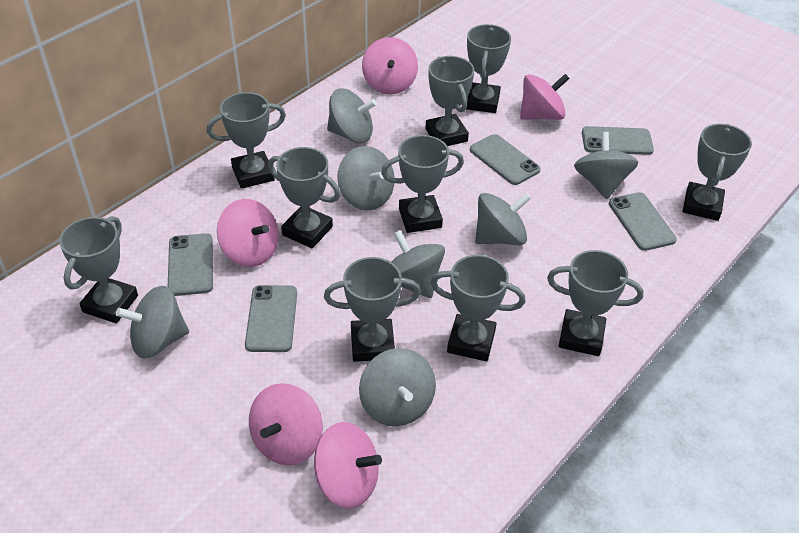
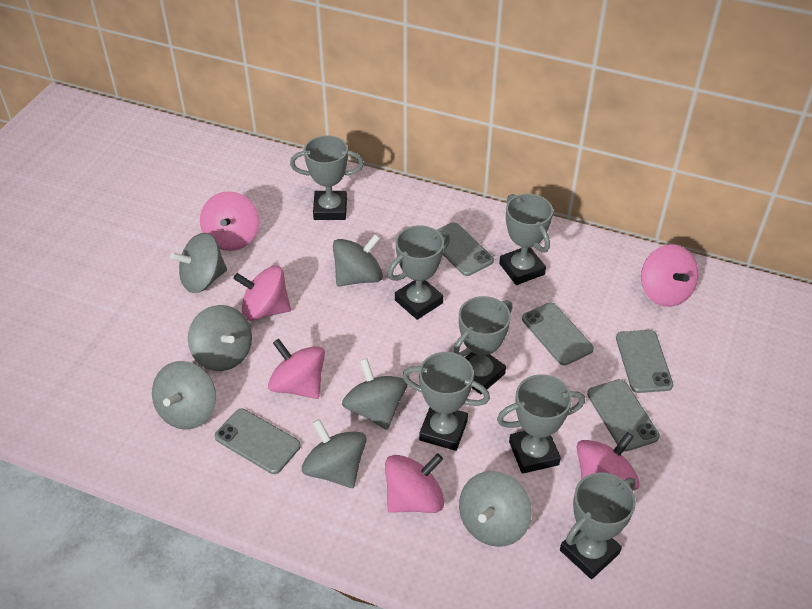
grey trophy: [59,216,138,323] [207,92,286,189] [268,147,340,249] [324,257,421,362] [381,135,464,233] [425,56,474,146] [431,255,526,361] [466,24,511,113] [547,250,644,356] [682,124,752,221] = 10 -> [290,135,364,220] [388,225,450,320] [402,352,490,451] [453,296,513,394] [497,374,585,474] [499,194,553,285] [560,472,636,579] = 7
pink spinning top: [217,199,279,267] [249,383,322,465] [314,422,382,509] [362,37,418,95] [520,74,570,120] = 5 -> [200,191,259,251] [233,266,291,321] [268,339,325,399] [385,453,444,513] [577,432,640,490] [641,244,699,307] = 6

